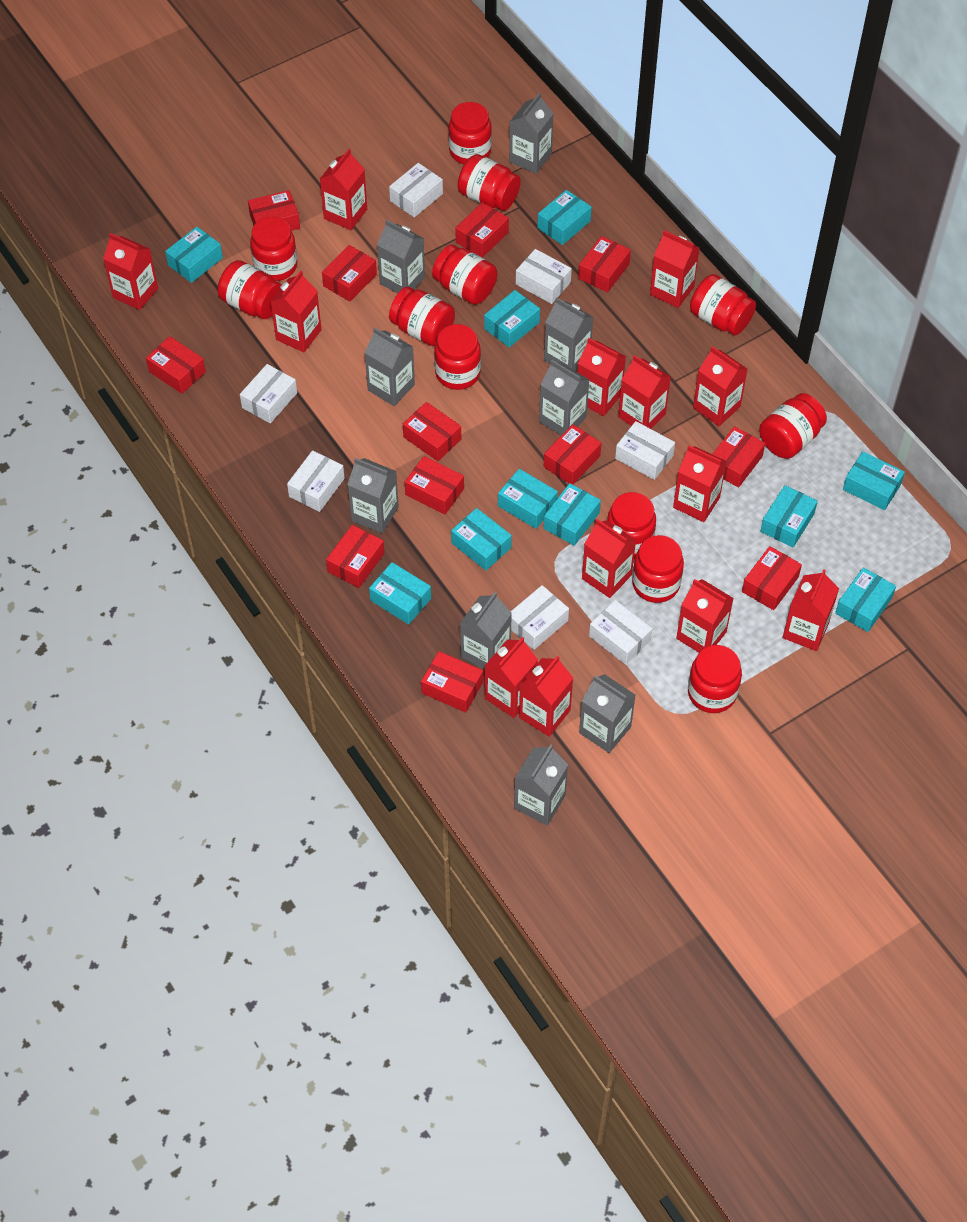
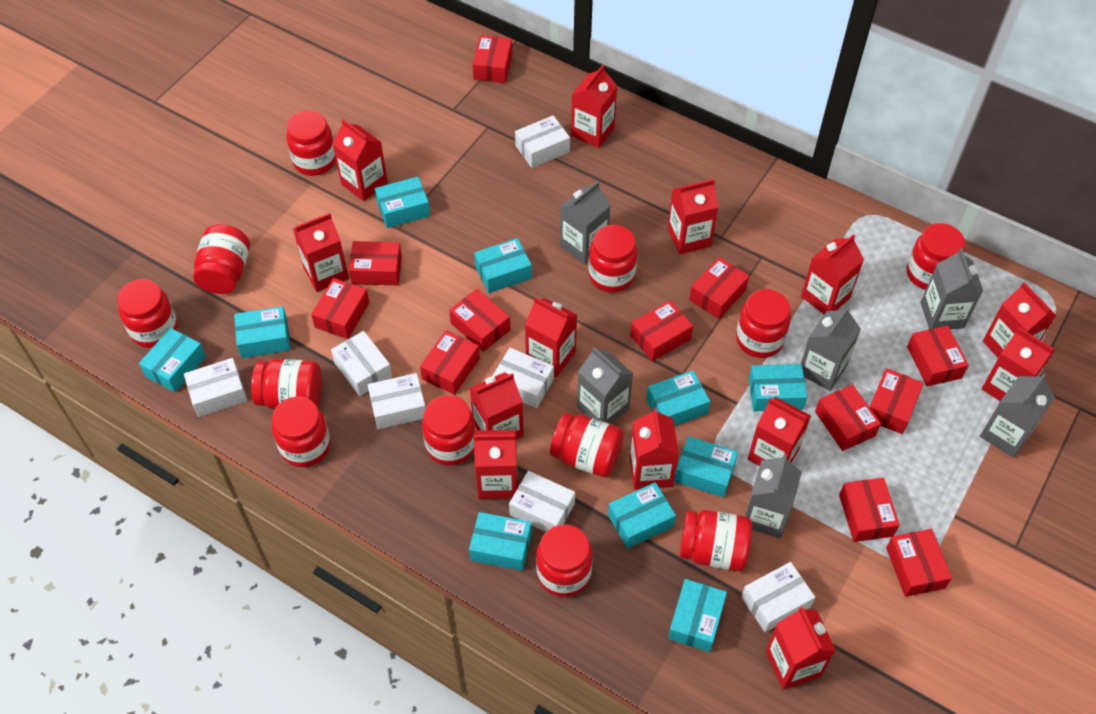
grey carton: [347,458,399,533] [364,327,415,406] [377,219,425,294] [460,592,512,670] [509,92,554,174] [514,745,568,825] [539,360,589,436] [544,297,593,371] [579,674,636,753] = 9 -> [560,181,611,264] [577,347,633,424] [745,454,802,538] [801,306,861,391] [921,248,983,329] [980,373,1055,458] = 6

